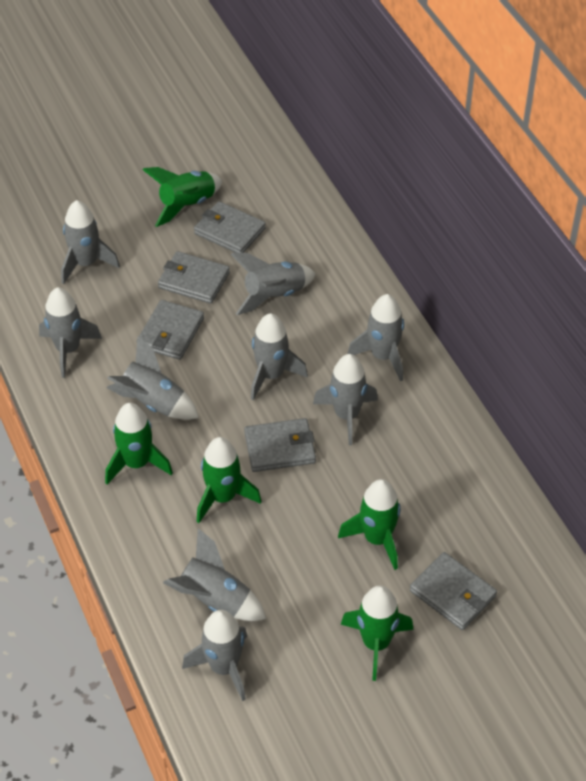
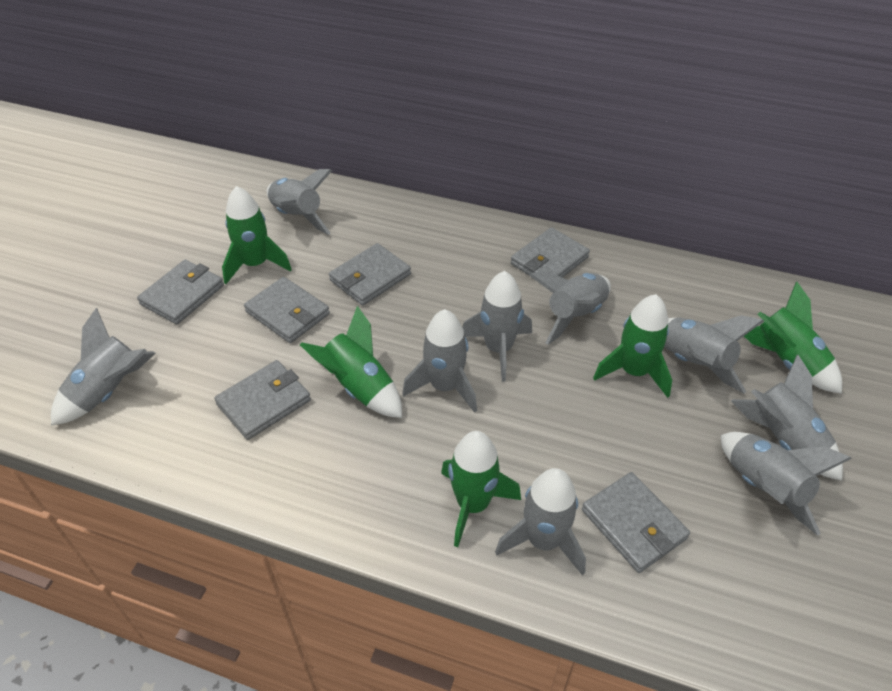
grey wallet: [136,300,204,360] [158,251,230,304] [194,201,266,253] [244,418,316,472] [410,552,497,630] = 5 -> [137,260,224,324] [214,360,311,440] [244,277,330,343] [329,243,411,306] [511,227,590,278] [582,472,690,573] = 6

